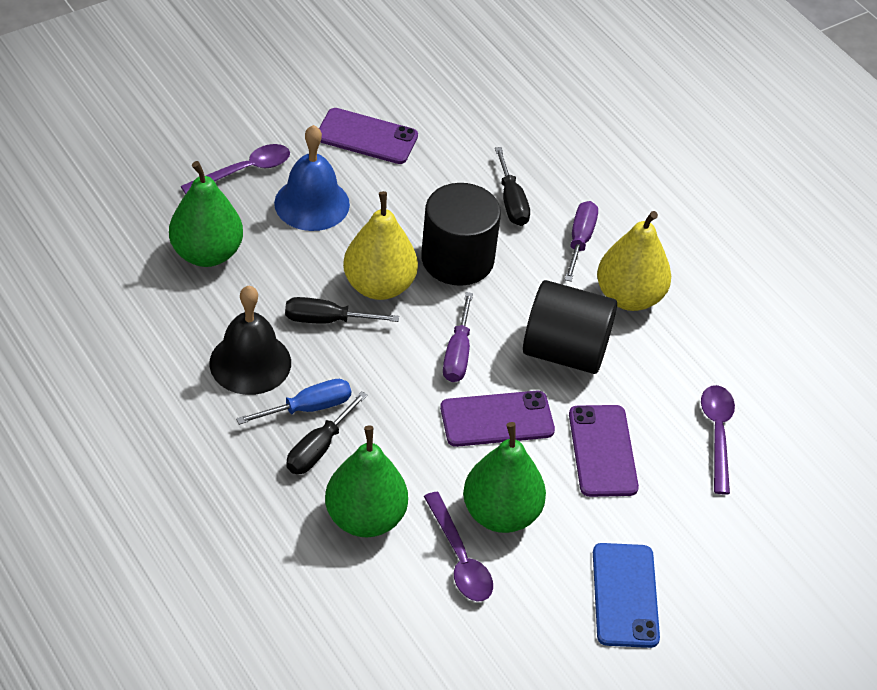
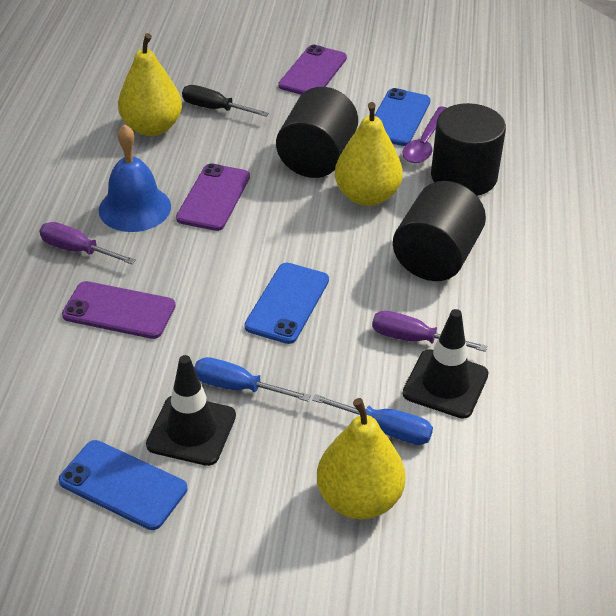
black bell: [209,286,291,395] = 1 -> none = 0
black cylinder: [421,183,501,286] [523,280,617,374] = 2 -> [276,87,358,178] [393,181,486,281] [431,103,506,196] = 3
black screwdriver: [285,297,399,324] [286,391,368,474] [495,147,530,226] = 3 -> [182,85,269,117] = 1
black traffic cone: none = 0 -> [146,355,236,466] [403,309,489,419] = 2
blue phone: [593,543,660,648] = 1 -> [59,440,187,530] [244,263,329,344] [374,88,431,146] = 3
blue screwdriver: [236,379,351,425] = 1 -> [194,357,311,401] [312,394,433,445] = 2
green pear: [169,161,243,267] [325,426,408,537] [463,422,546,533] = 3 -> none = 0
purple spoon: [181,144,290,194] [424,492,493,602] [701,385,735,495] = 3 -> [403,106,447,164] = 1
yellow pear: [343,191,418,300] [597,211,671,311] = 2 -> [118,33,182,136] [317,398,405,519] [335,102,403,206] = 3

